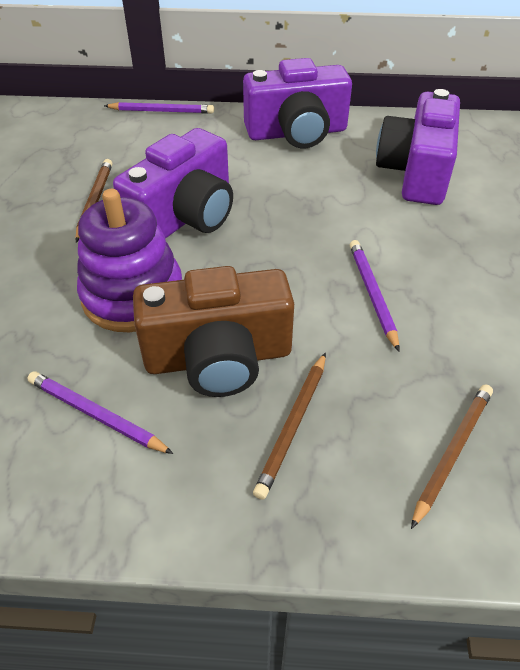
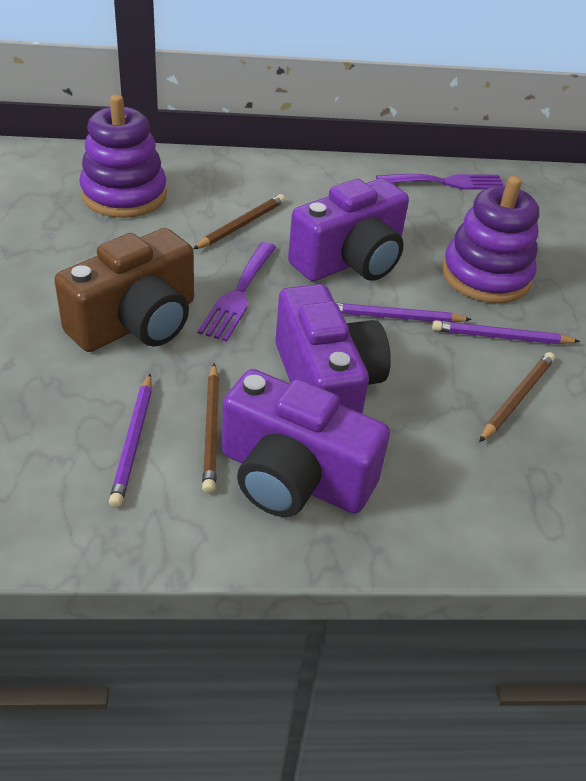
purple fork: none = 0 -> [198,242,276,342] [376,174,505,190] = 2
purple stacking toy: [77,189,182,332] = 1 -> [79,95,167,218] [442,176,539,303] = 2

